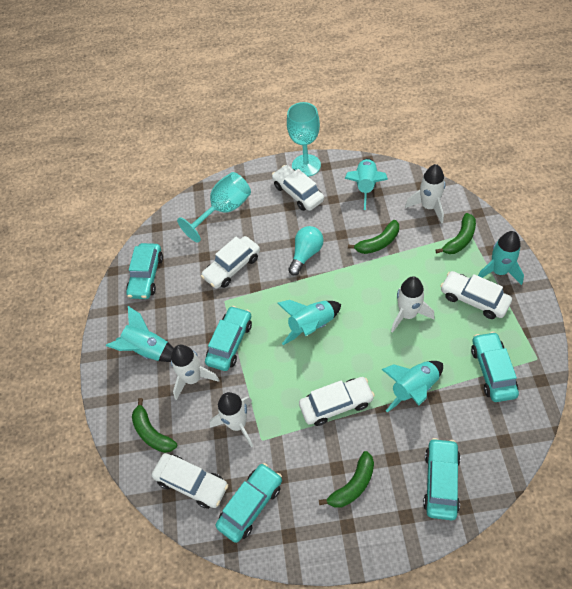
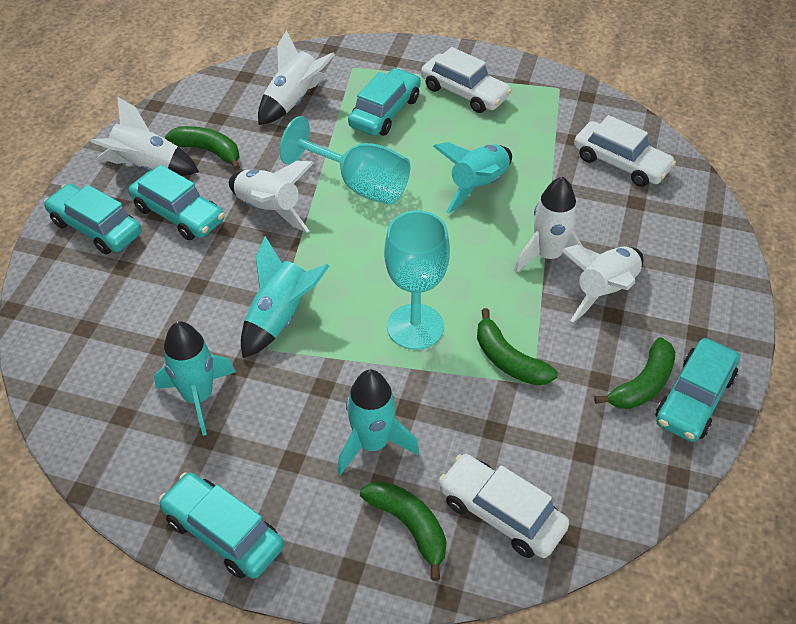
turquoise light bulb: [288,226,324,275] = 1 -> none = 0
turquoise rocket: [106,306,174,362] [277,300,341,345] [345,158,388,210] [381,361,443,412] [478,231,524,285] = 5 -> [154,322,236,436] [241,236,329,358] [337,370,419,475] [433,142,512,213] = 4
white car: [152,453,228,509] [201,236,260,289] [272,165,324,211] [299,377,375,426] [440,271,512,319] = 5 -> [421,47,512,113] [438,454,569,558] [574,115,676,187] = 3
white rocket: [171,345,219,400] [210,392,253,447] [391,276,434,333] [405,164,445,224] = 4 -> [90,96,199,176] [229,161,314,233] [258,30,335,125] [514,176,584,273] [562,245,644,322] = 5

